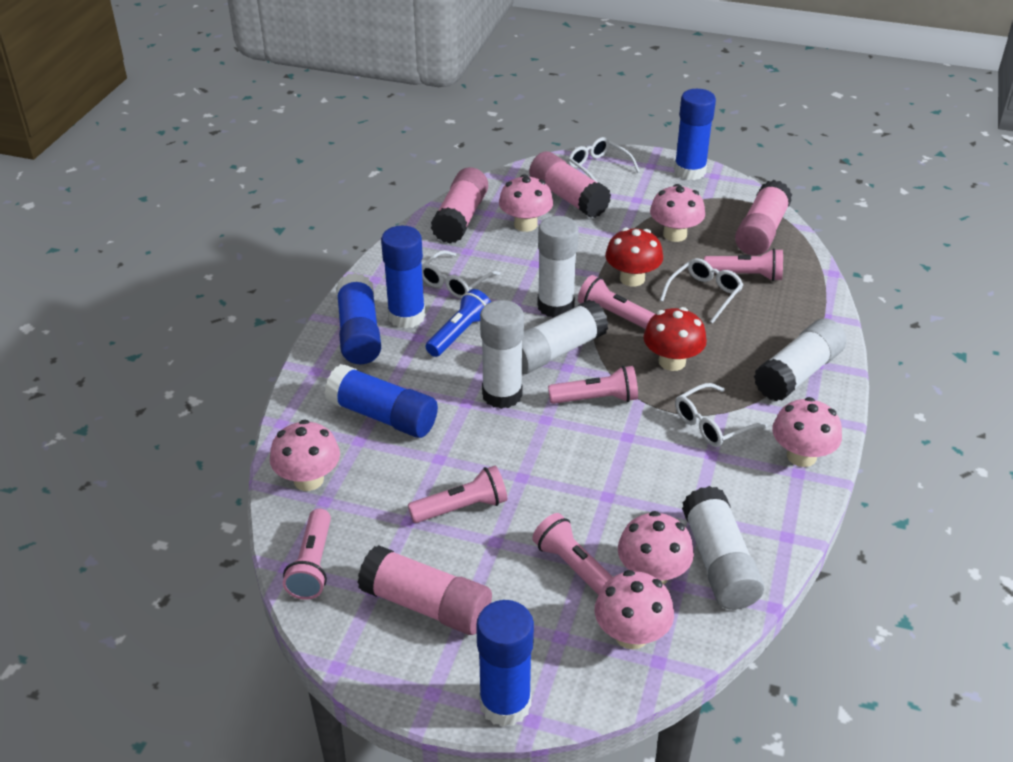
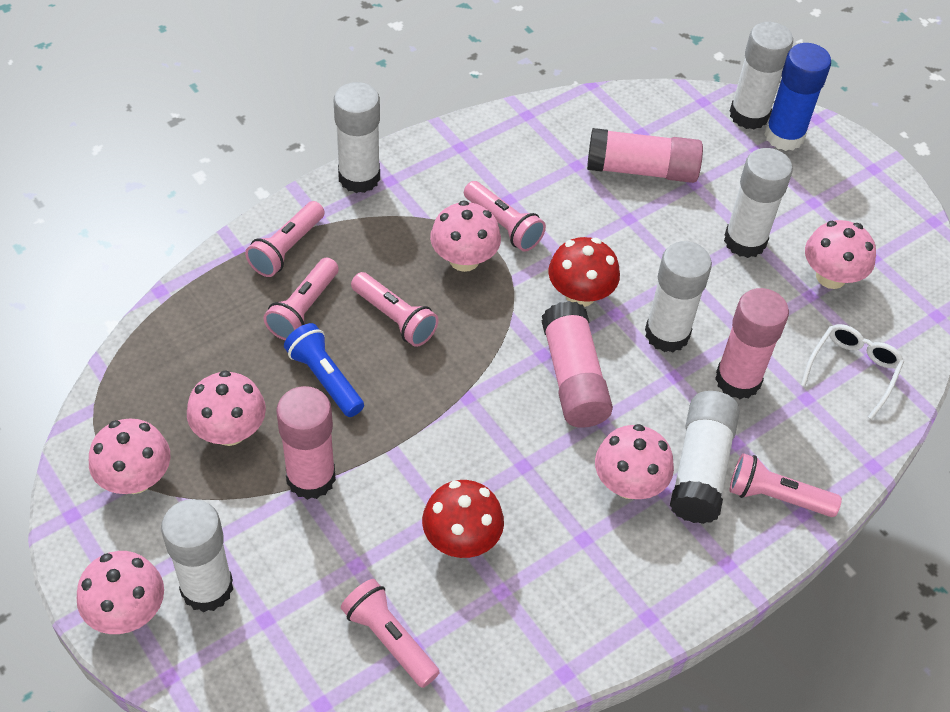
blue glue stick: [324,364,438,438] [336,273,381,364] [381,226,426,329] [476,600,534,727] [674,89,716,180] = 5 -> [764,43,831,151] = 1
white glasses: [422,250,501,298] [568,137,640,183] [660,258,743,323] [675,383,767,447] = 4 -> [801,324,904,419] = 1
white glue stick: [480,300,524,409] [522,300,608,374] [537,216,579,318] [682,486,764,610] [754,318,846,402] = 5 -> [161,499,233,612] [334,82,380,193] [645,241,712,352] [670,391,740,524] [724,148,793,258] [730,22,793,130] = 6

